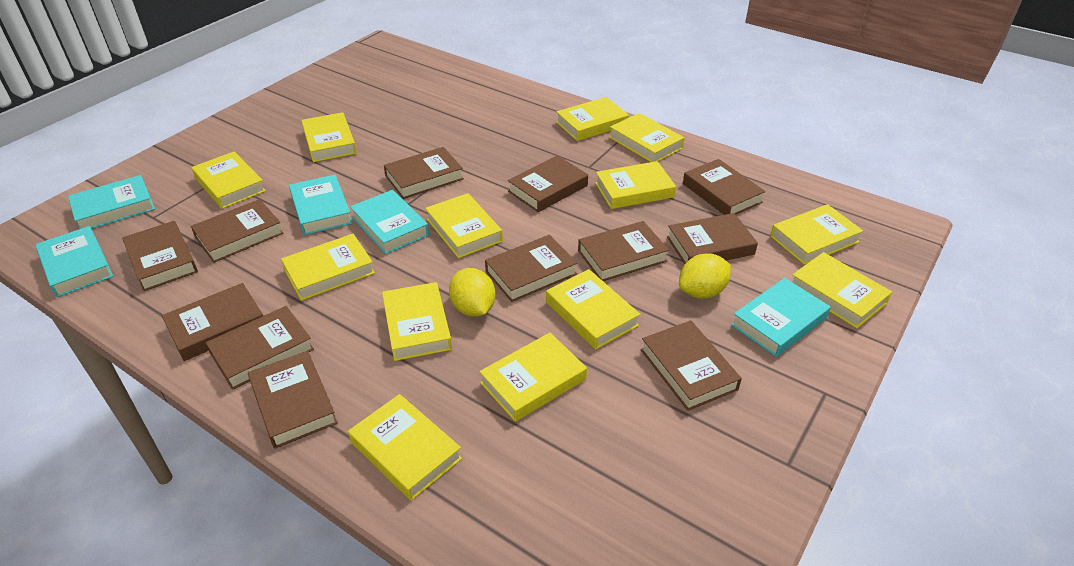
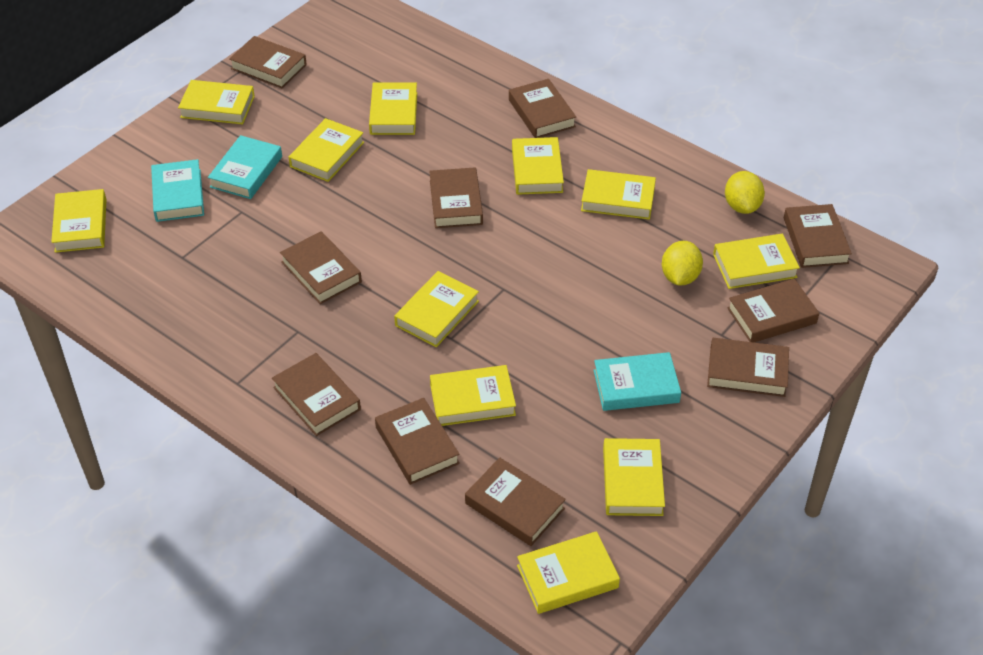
brown book: [122,221,198,291] [162,283,263,361] [191,199,283,263] [206,306,314,390] [248,351,338,449] [384,147,464,199] [485,235,578,302] [508,155,588,212] [578,221,669,281] [641,320,742,411] [667,213,758,264] [683,159,766,215] = 12 -> [229,36,307,88] [272,353,361,436] [280,231,362,304] [375,398,460,485] [429,167,483,228] [465,458,566,546] [509,79,576,138] [707,338,789,397] [727,279,819,343] [784,204,852,268] = 10
turquoise book: [35,226,113,297] [68,175,155,229] [289,175,352,235] [350,190,429,254] [731,278,831,357] = 5 -> [151,159,204,222] [208,135,282,199] [593,352,681,411] = 3
yellow book: [191,151,266,209] [281,234,375,301] [301,112,357,162] [348,394,462,500] [382,282,452,361] [425,193,503,258] [479,333,587,422] [546,269,640,350] [556,97,629,141] [595,161,676,209] [609,113,684,162] [770,204,863,265] [792,252,892,328] = 13 -> [51,189,106,253] [178,80,255,124] [289,118,364,182] [369,82,417,135] [394,271,479,347] [430,365,516,426] [512,137,564,195] [517,531,620,614] [581,169,656,220] [603,438,665,516] [713,234,800,289] = 11

